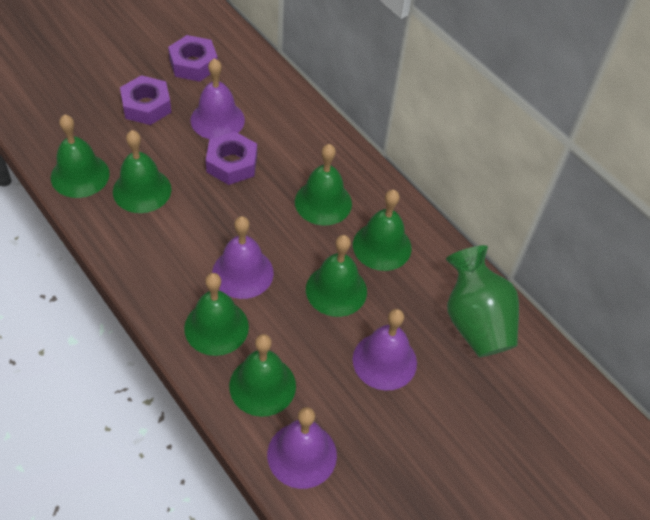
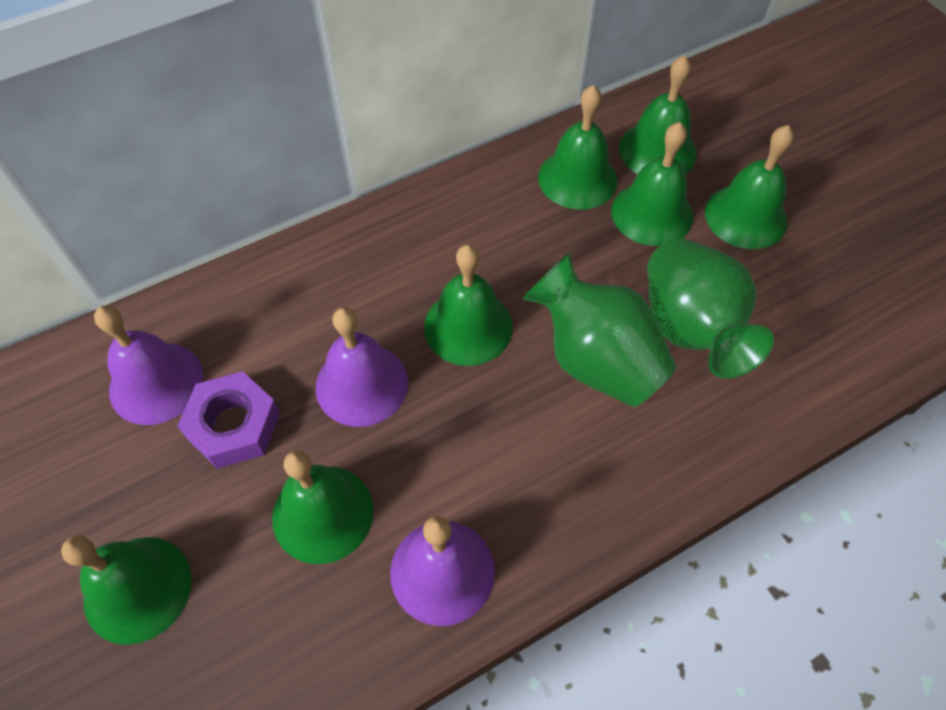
green vase: [446,245,519,357] = 1 -> [523,253,677,407] [647,238,774,378] = 2
purple bell: [191,58,245,139] [212,216,274,299] [267,407,337,489] [353,309,417,391] = 4 -> [94,305,203,425] [316,307,408,427] [390,516,495,626] = 3
purple nut: [120,75,171,125] [168,35,218,82] [206,132,257,185] = 3 -> [177,371,280,469] = 1

